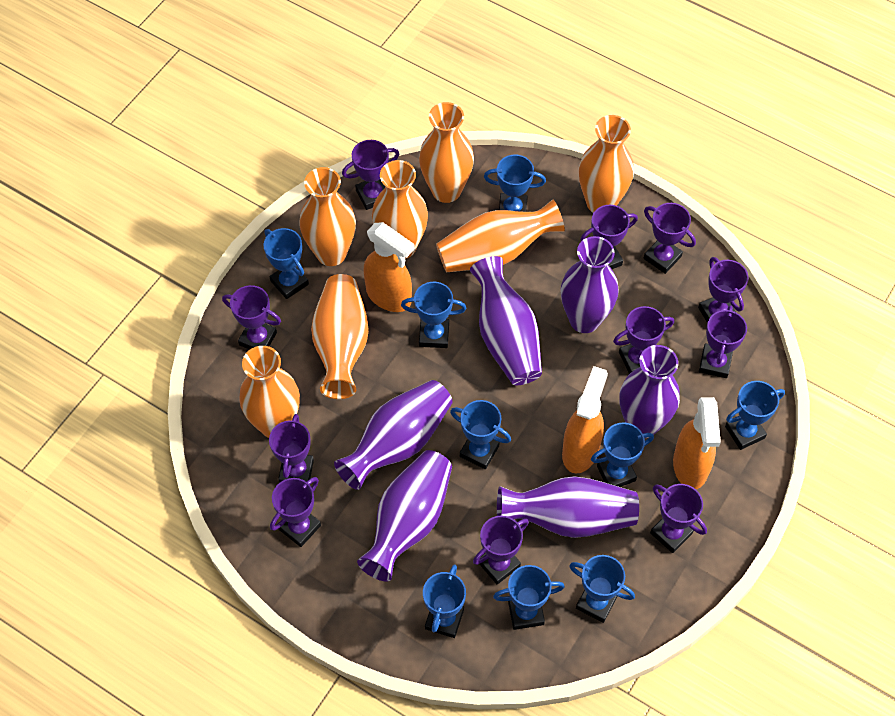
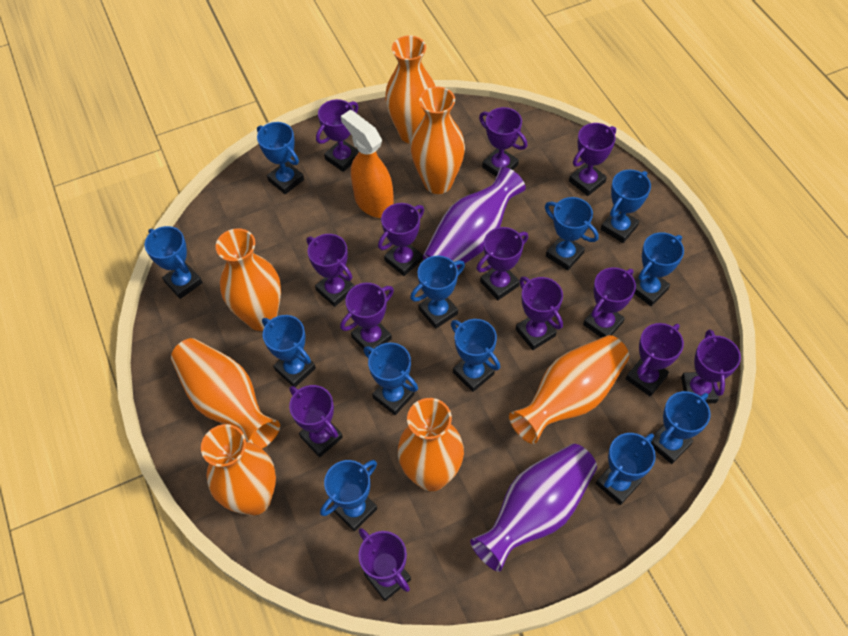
blue trophy: [263,228,309,299] [401,282,466,348] [423,564,466,638] [450,400,511,469] [484,155,546,212] [493,565,565,630] [569,555,635,623] [591,423,654,487] [725,381,785,450] = 9 -> [145,226,203,299] [257,122,304,194] [262,315,316,387] [320,460,377,531] [364,342,418,415] [410,256,465,329] [451,319,500,392] [545,197,599,271] [596,433,656,505] [601,170,651,243] [634,232,684,306] [651,391,711,464] = 12
orange spray bottle: [363,222,415,312] [562,366,608,474] [673,397,721,489] = 3 -> [341,110,394,218] = 1
purple trophy: [222,285,281,349] [269,414,314,483] [270,477,321,547] [342,140,399,210] [473,516,529,584] [580,205,638,269] [613,306,674,374] [644,203,696,274] [650,484,707,553] [698,257,749,323] [699,305,747,378] = 11 -> [289,385,343,457] [307,234,354,307] [316,99,359,172] [340,283,394,353] [359,528,411,601] [378,203,424,276] [477,227,528,300] [479,107,527,177] [516,277,563,350] [569,123,616,196] [583,267,636,338] [626,323,684,397] [681,329,741,404] = 13
purple vase: [334,380,452,490] [357,450,452,582] [470,256,542,385] [497,476,639,538] [561,236,619,333] [620,345,680,438] = 6 -> [423,167,526,268] [470,444,597,572] = 2

